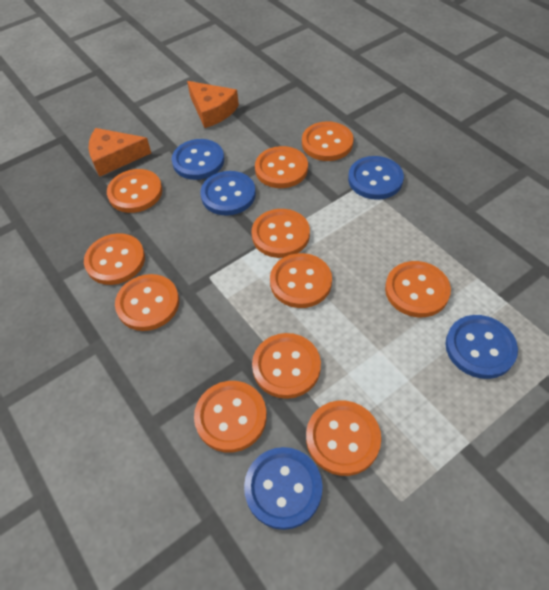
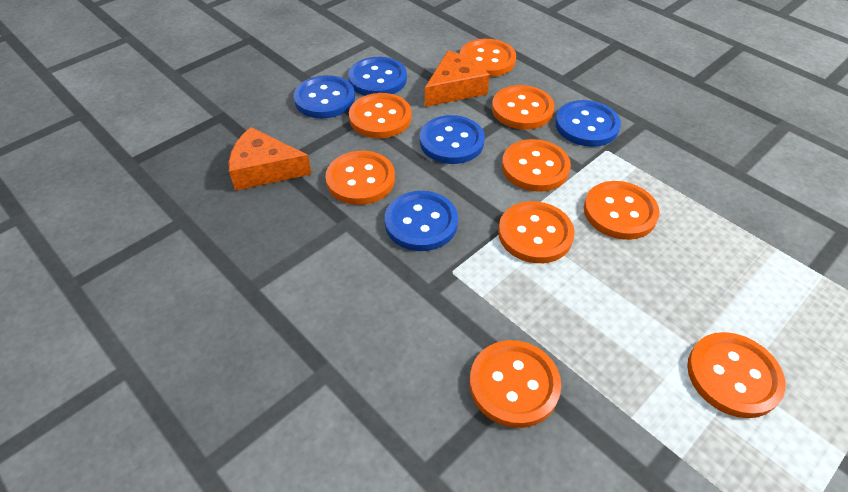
orange button: [84,233,145,285] [107,169,162,213] [115,274,179,331] [194,381,267,453] [252,209,310,258] [252,333,321,399] [255,146,308,188] [270,253,332,308] [302,121,353,161] [306,401,381,476] [385,261,451,317] = 11 -> [325,151,395,205] [349,93,412,138] [460,39,516,77] [470,340,561,428] [492,85,554,129] [498,201,575,263] [502,139,571,192] [584,181,660,240] [687,332,786,418] = 9

